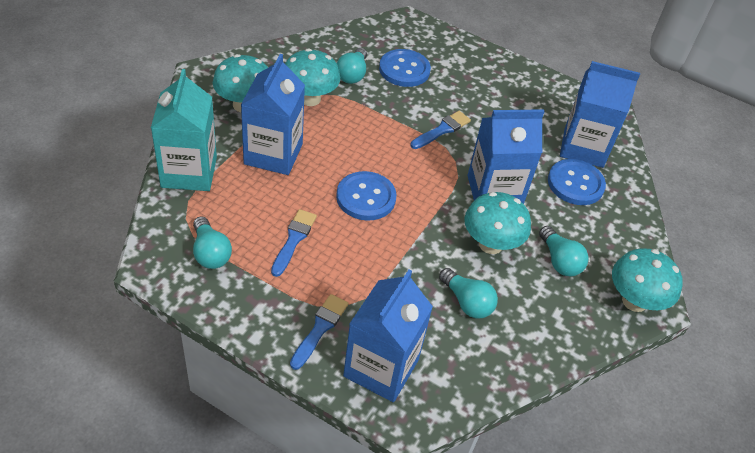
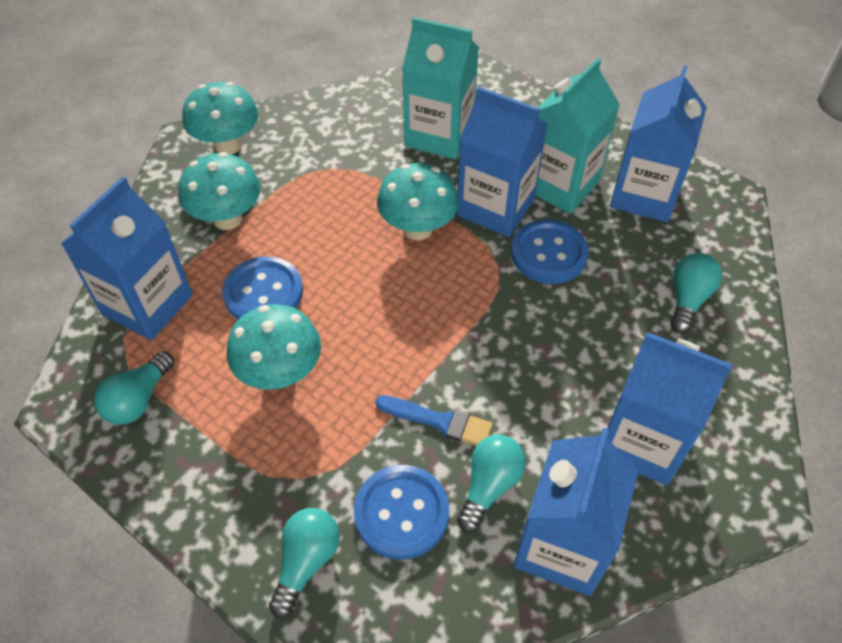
blue brush: [271,209,317,277] [290,294,349,370] [410,111,471,149] = 3 -> [375,395,493,446] = 1
blue carton: [241,54,305,175] [343,270,433,402] [467,109,545,204] [560,61,640,168] = 4 -> [61,176,193,340] [456,86,548,237] [514,428,639,596] [607,332,733,486] [610,65,707,222] = 5
turquoise carton: [151,69,217,191] = 1 -> [402,17,479,159] [535,58,620,214] = 2

